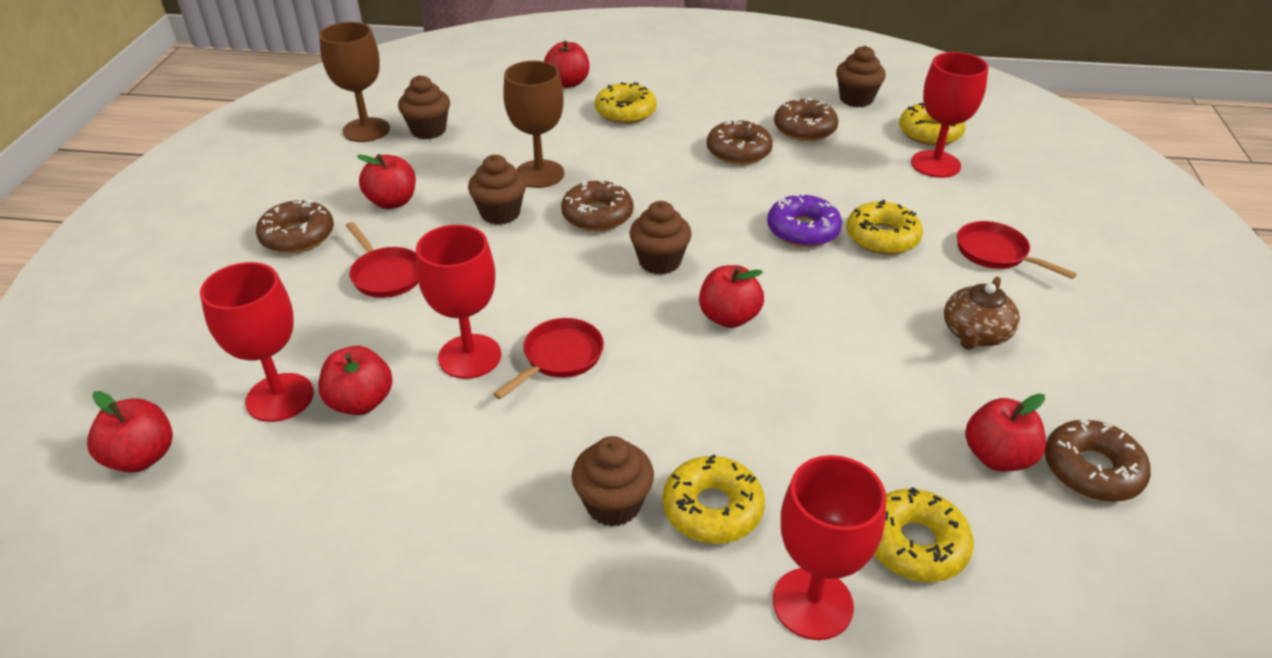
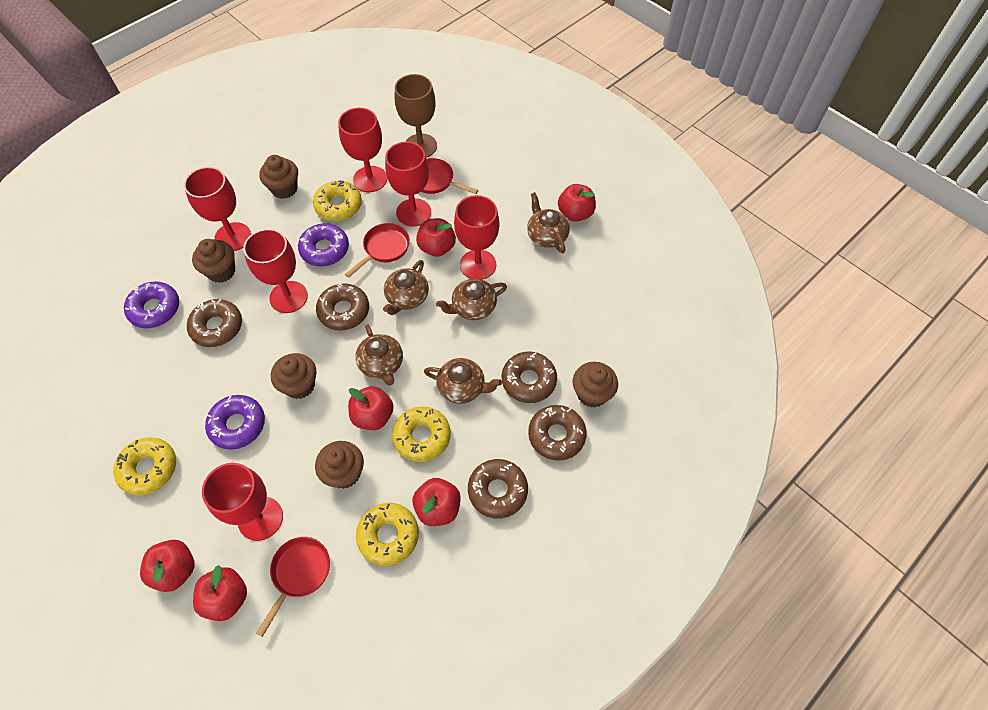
brown goblet: [319,22,390,142] [503,61,564,188] = 2 -> [395,74,437,158] = 1
brown teapot: [944,277,1020,350] = 1 -> [355,324,403,386] [383,260,429,315] [424,358,502,404] [436,279,507,320] [527,192,570,253] = 5
purple donut: [767,193,842,247] = 1 -> [124,281,179,328] [205,395,265,450] [298,223,349,266] = 3
red goblet: [200,262,314,422] [416,225,501,379] [773,455,886,640] [911,52,988,178] = 4 -> [184,167,251,251] [202,463,283,541] [243,229,308,313] [338,108,387,192] [385,142,431,227] [454,195,499,280] = 6
yellow donut: [595,82,657,124] [663,454,765,544] [846,200,923,255] [874,487,974,582] [899,103,966,146] = 5 -> [113,438,176,495] [313,180,362,221] [356,503,419,566] [392,406,451,462] = 4

